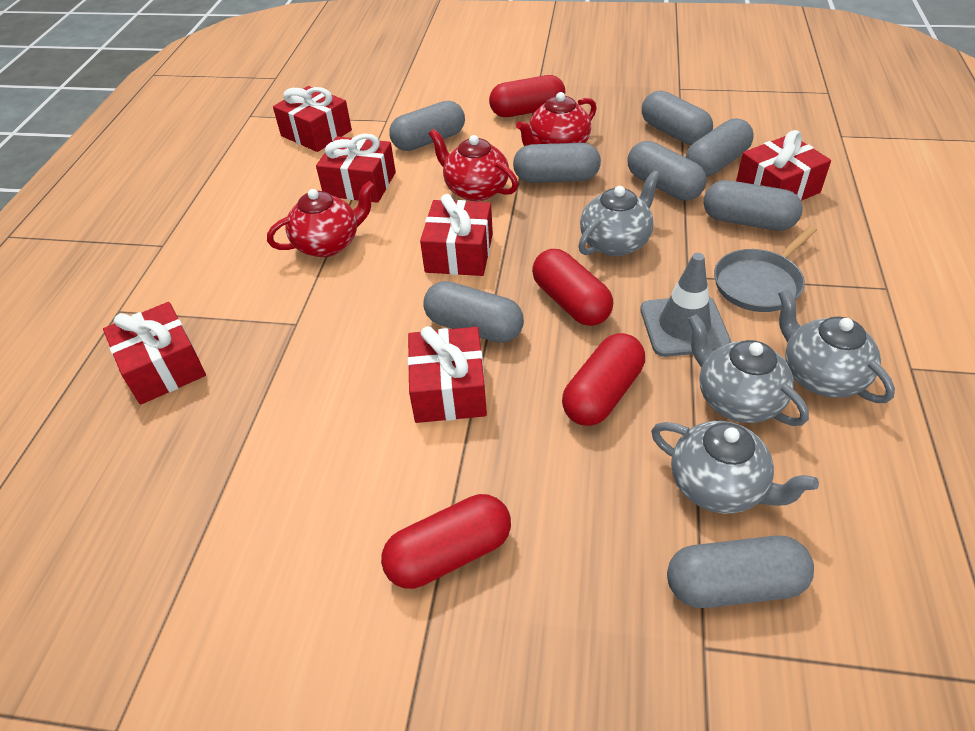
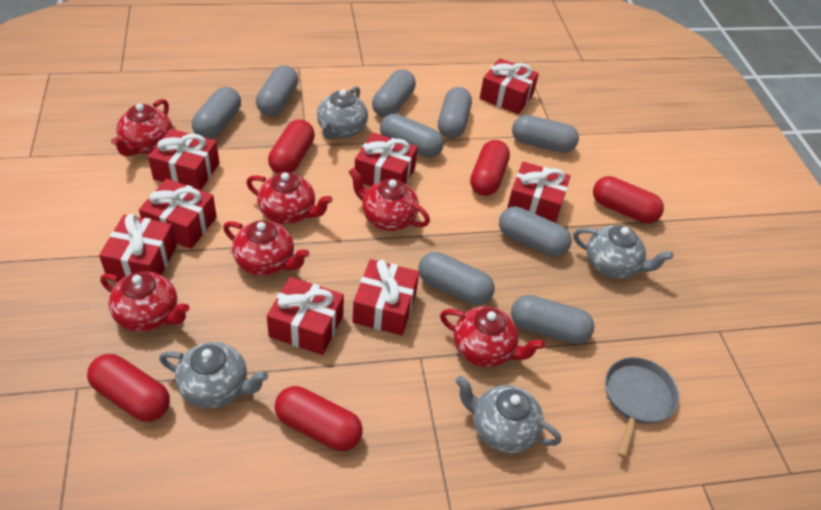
grey capsule: [389,101,465,151] [423,281,524,343] [513,143,601,183] [627,141,707,201] [642,90,713,145] [667,535,814,608] [686,118,754,177] [703,180,803,231] = 8 -> [192,87,241,139] [256,65,298,116] [372,69,416,117] [380,114,444,158] [418,252,494,305] [438,87,472,139] [499,207,571,257] [511,295,594,344] [512,115,579,153] = 9
grey traffic cone: [640,253,731,357] = 1 -> none = 0
red capsule: [381,494,511,589] [489,75,565,117] [532,249,613,326] [562,333,645,426] = 4 -> [87,354,170,422] [268,119,315,174] [275,386,363,451] [470,140,510,196] [593,176,664,223] = 5
red gift: [103,302,206,405] [273,86,352,152] [316,133,396,203] [408,326,487,423] [420,194,493,276] [736,130,831,201] = 6 -> [99,214,177,280] [139,179,217,249] [148,129,219,190] [267,277,344,355] [352,259,419,336] [355,132,418,186] [480,58,539,114] [507,162,570,223] = 8
red teapot: [267,181,375,257] [429,129,518,202] [516,92,597,146] = 3 -> [100,271,189,332] [111,99,173,157] [223,220,309,276] [246,172,333,225] [349,168,430,231] [440,306,545,367] = 6

